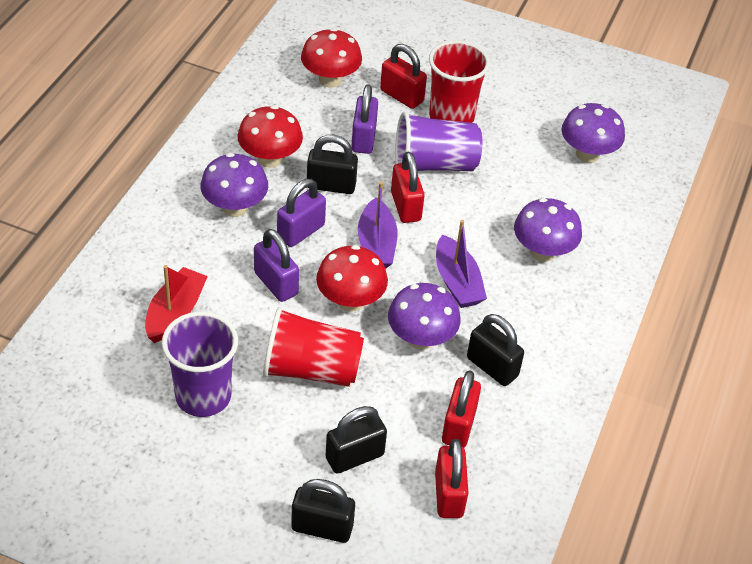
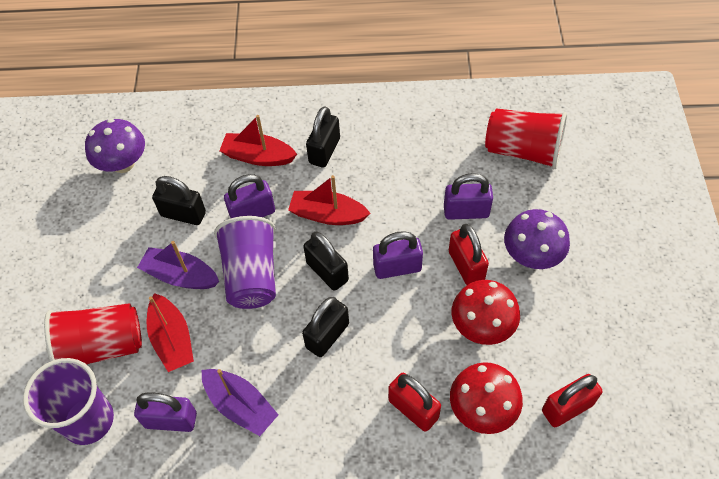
purple mushroom: [200,153,268,217] [388,283,461,350] [514,198,582,262] [561,103,625,163] = 4 -> [85,119,145,173] [504,209,570,269] = 2
purple padlock: [254,229,299,302] [277,179,326,247] [351,84,378,154] = 3 -> [134,393,197,432] [224,174,275,218] [373,231,423,279] [444,173,493,220] = 4
red boat: [145,265,208,343] = 1 -> [147,293,194,372] [219,115,297,166] [288,175,371,225] = 3
red mushroom: [237,105,303,168] [301,28,362,88] [316,245,388,312] = 3 -> [450,362,523,434] [452,280,520,345] = 2
red padlock: [380,44,427,109] [391,152,425,223] [435,439,469,518] [442,370,481,448] = 4 -> [388,373,441,432] [449,224,489,285] [542,374,602,427] = 3

